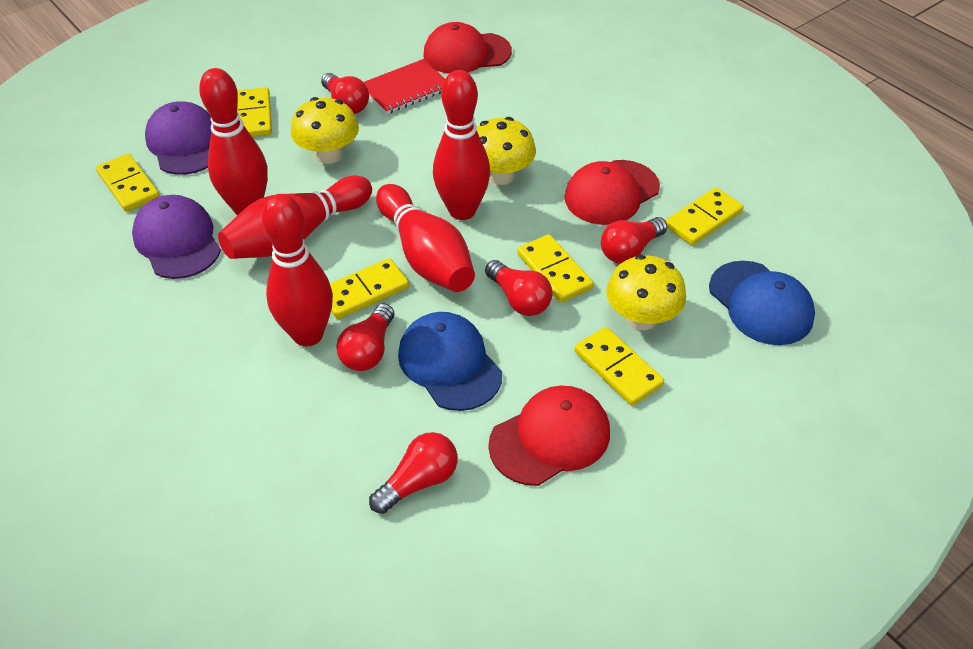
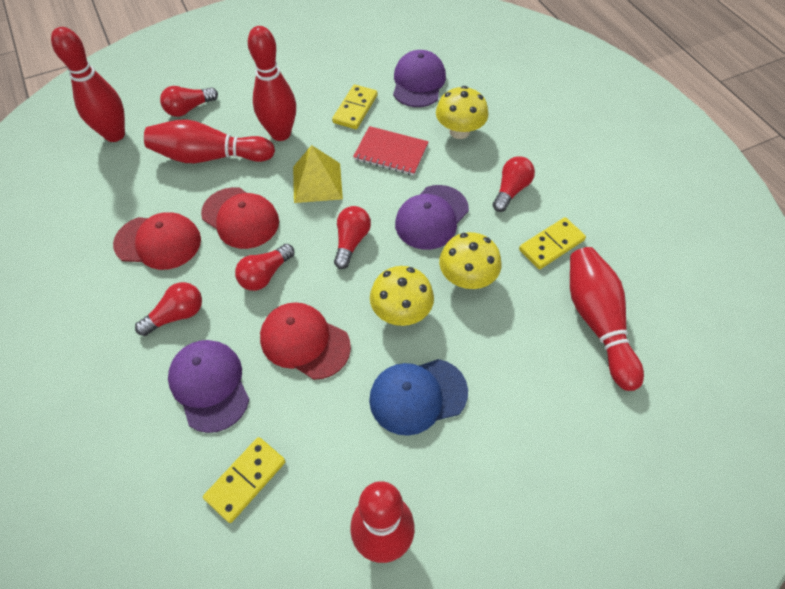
blue cap: [398,312,502,411] [709,261,815,345] = 2 -> [369,359,468,436] = 1
purple cap: [132,195,221,279] [145,101,212,175] = 2 -> [168,340,250,433] [393,50,446,107] [395,185,469,250] = 3
yellow domino: [96,153,160,212] [237,87,272,137] [330,258,409,319] [517,234,593,303] [574,327,664,406] [666,187,744,245] = 6 -> [203,437,286,523] [332,84,377,129] [519,217,586,269] = 3
yellow pyramid: none = 0 -> [293,145,343,203] = 1

